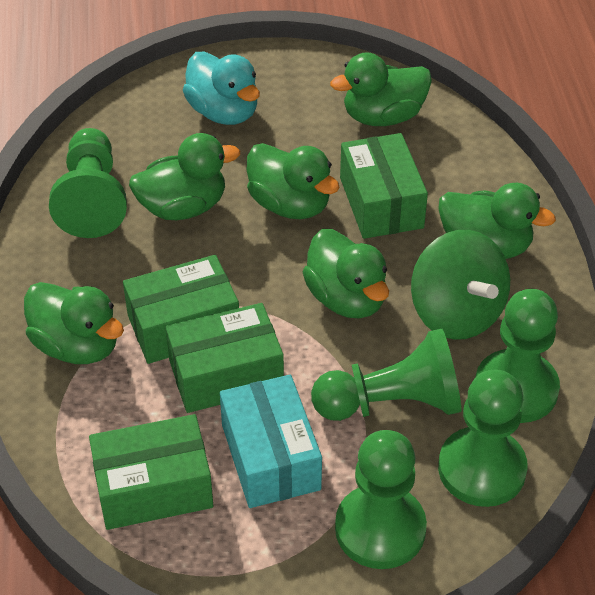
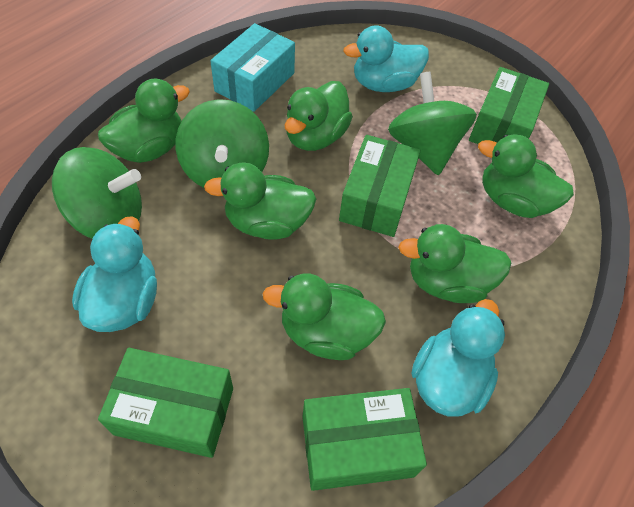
green pawn: [49,128,127,238] [311,328,461,421] [335,430,427,569] [438,369,528,507] [476,289,560,423] = 5 -> none = 0
green spinning top: [411,230,510,340] = 1 -> [52,147,142,239] [176,99,269,188] [388,72,477,175] = 3
turquoise duck: [183,52,260,125] = 1 -> [72,216,157,332] [343,25,429,92] [411,299,505,417] = 3

